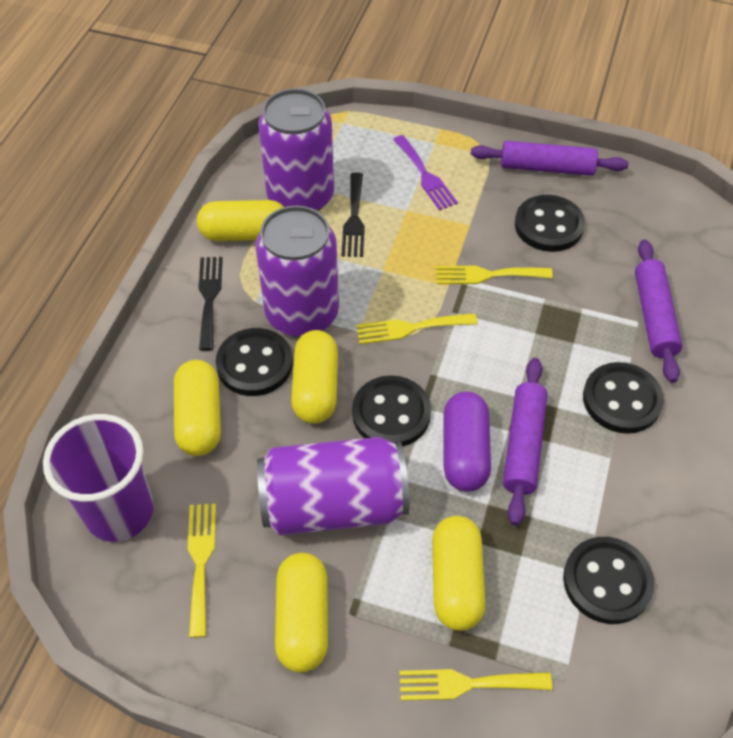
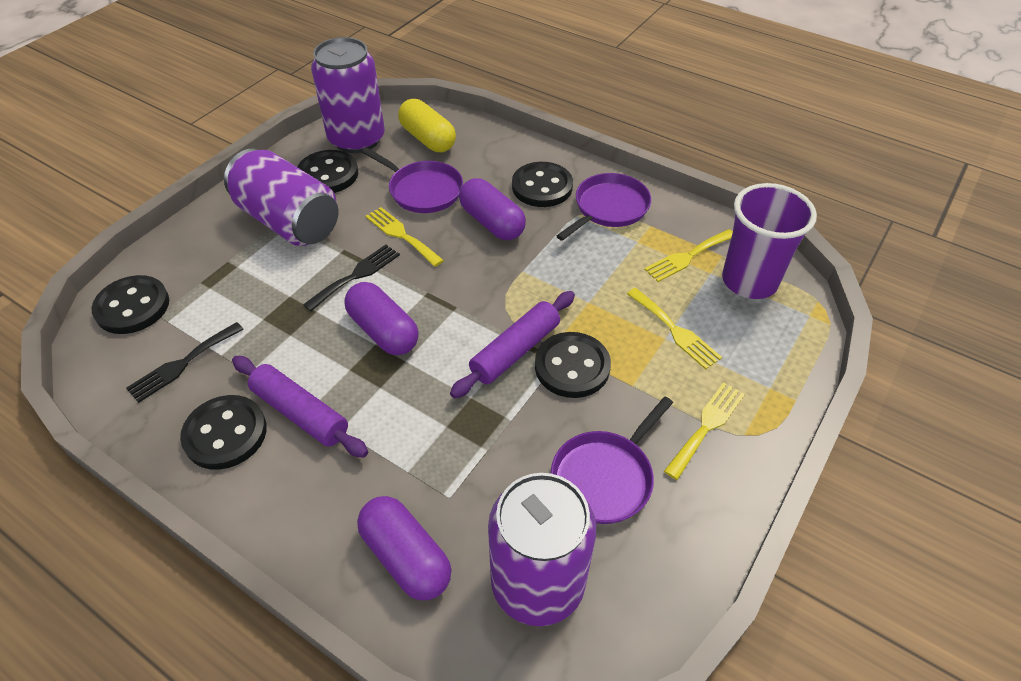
purple capsule: [443,392,491,492] = 1 -> [344,282,419,355] [357,496,451,600] [459,178,526,240] = 3
purple fork: [393,135,458,211] = 1 -> none = 0
purple pan: none = 0 -> [361,147,463,213] [551,397,673,524] [557,173,651,241] = 3
purple rolling pin: [471,141,629,176] [503,358,548,526] [635,239,682,383] = 3 -> [232,356,368,458] [450,291,575,398] = 2
yellow capsule: [174,360,221,456] [197,200,284,241] [275,553,328,673] [291,330,338,424] [432,516,486,631] = 5 -> [398,99,456,152] = 1

